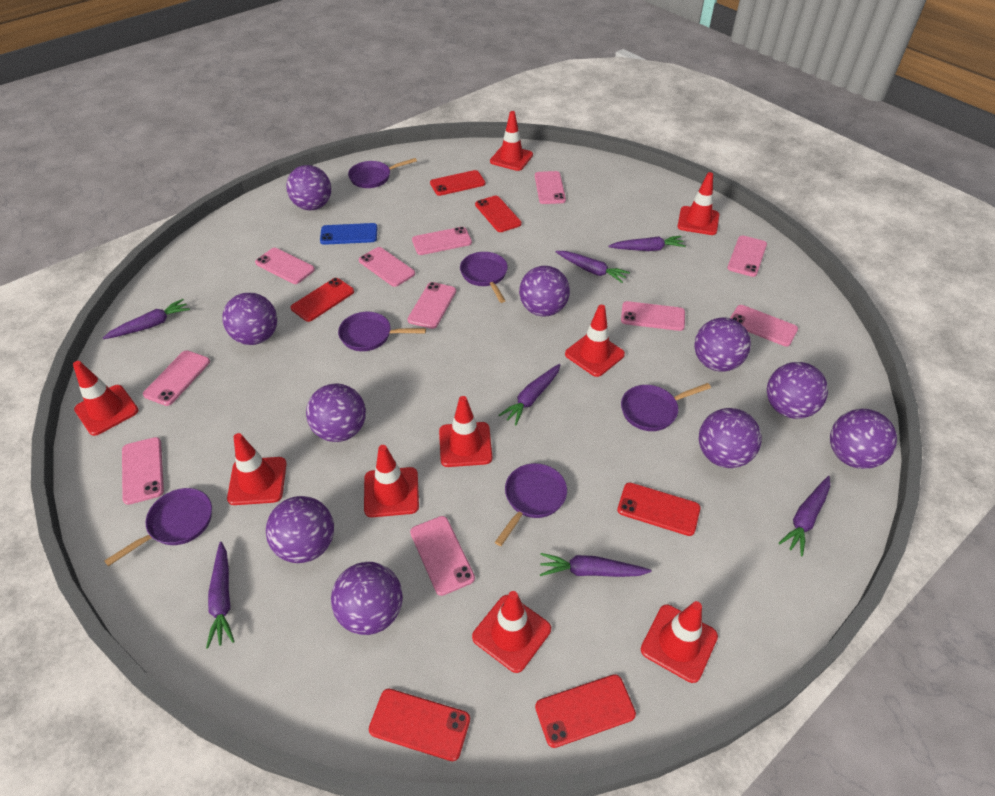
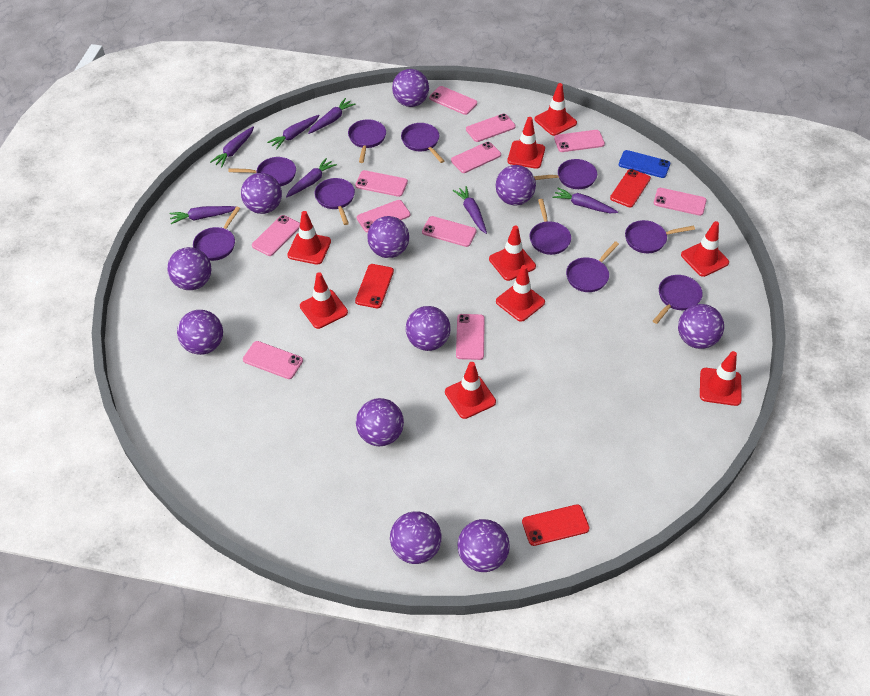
purple ball: [222,293,277,345] [266,496,334,563] [286,165,331,210] [306,384,366,442] [331,562,403,635] [519,266,570,316] [694,317,751,371] [699,408,762,468] [767,362,828,419] [830,409,897,469] = 10 -> [167,247,211,290] [177,310,223,355] [241,173,282,214] [356,398,404,446] [367,216,409,258] [390,511,442,564] [392,69,429,107] [406,306,451,351] [457,519,510,572] [496,165,536,206] [678,304,724,349] = 11
purple pan: [104,488,212,566] [338,312,426,351] [348,158,417,188] [460,252,508,303] [495,463,567,546] [621,383,711,431] = 6 -> [193,207,240,261] [229,157,296,187] [315,178,355,225] [348,119,386,163] [401,123,444,163] [529,199,571,255] [534,159,597,189] [566,241,619,292] [625,220,695,253] [653,275,703,324] = 10
red phone: [290,278,354,322] [369,689,470,761] [430,170,485,196] [475,196,522,232] [535,674,636,748] [617,482,700,536] = 6 -> [355,264,394,308] [522,504,590,546] [610,169,651,207] = 3

